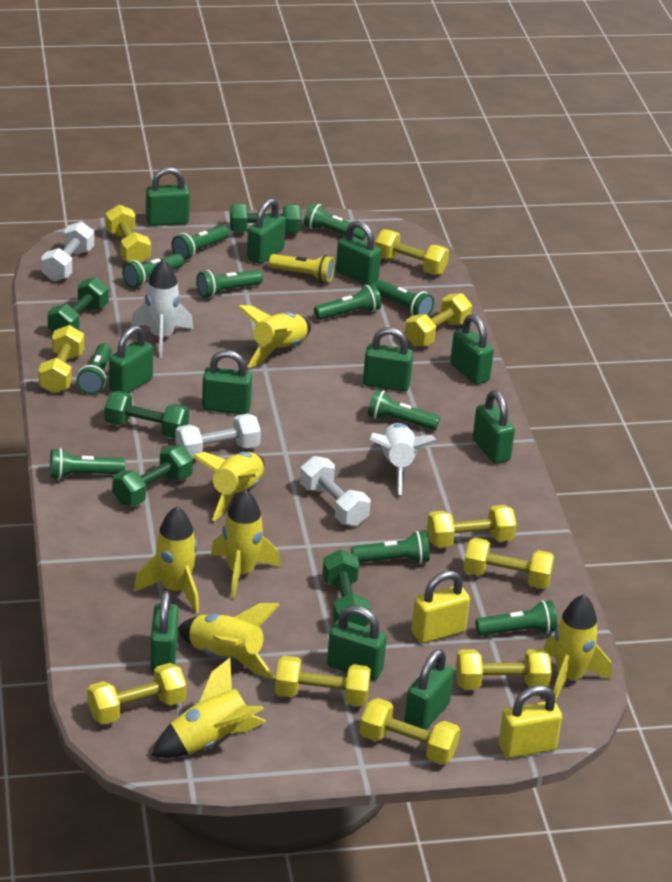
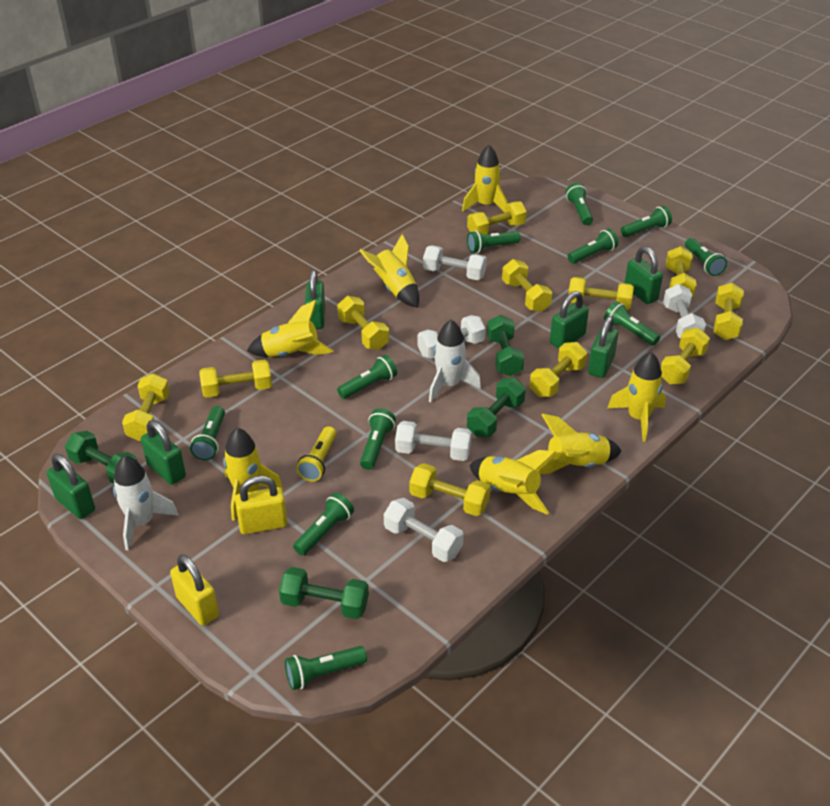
green dumbbell: [48,277,109,333] [105,391,189,438] [112,445,193,506] [230,204,301,233] [322,550,371,627] = 5 -> [65,431,137,484] [279,567,369,619] [467,378,526,437] [487,315,524,376] = 4
green padlock: [109,326,153,393] [146,167,190,226] [150,591,179,673] [202,350,252,414] [247,198,286,264] [327,606,387,680] [336,221,381,285] [363,328,413,392] [404,649,454,730] [450,314,494,385] [473,390,515,464] = 11 -> [47,454,95,519] [141,420,186,485] [305,270,325,329] [550,291,589,349] [588,316,619,378] [625,246,663,304] = 6
white dumbbell: [41,222,94,281] [175,414,261,459] [300,456,370,526] = 3 -> [384,498,464,562] [395,421,472,461] [417,315,486,359] [423,245,487,280] [663,284,706,339] = 5
yellow dumbbell: [38,325,84,393] [88,663,187,724] [106,205,151,262] [275,656,371,706] [360,698,460,764] [375,229,449,275] [405,293,472,347] [427,505,517,548] [456,649,552,689] [464,538,554,589] = 10 -> [122,373,170,441] [199,360,272,398] [337,296,389,350] [409,463,490,516] [467,201,527,235] [502,259,552,312] [530,342,587,397] [568,277,634,310] [661,328,710,384] [666,247,696,297] [713,283,744,340] = 11

